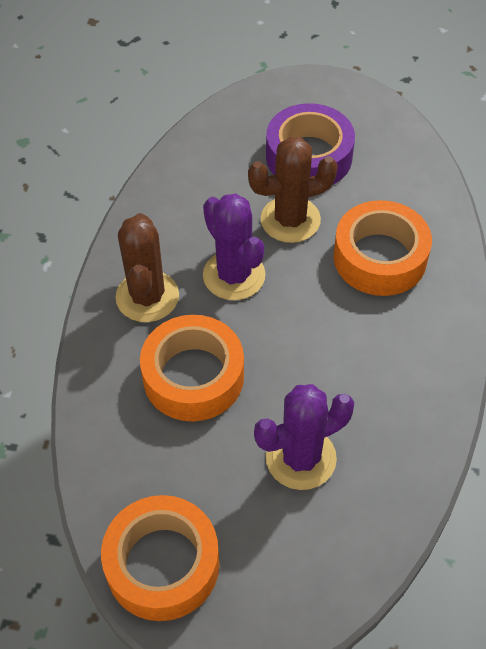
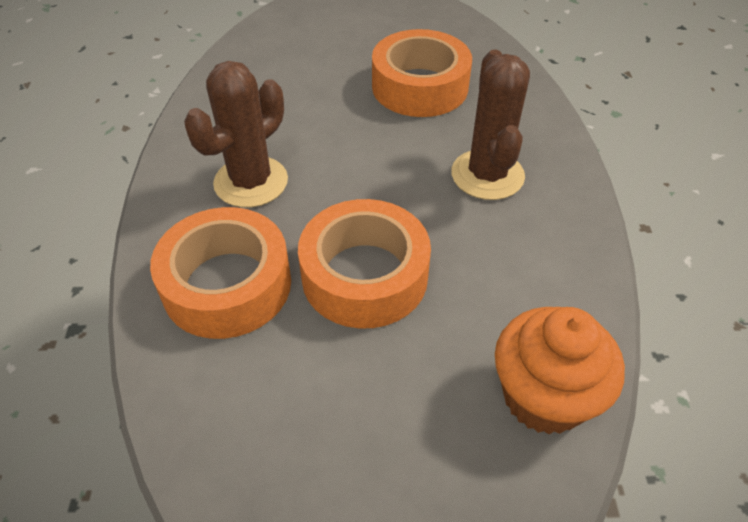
orange cupcake: none = 0 -> [495,307,625,434] = 1
purple cactus: [203,193,266,300] [254,384,354,490] = 2 -> none = 0
purple tape: [266,103,355,185] = 1 -> none = 0

